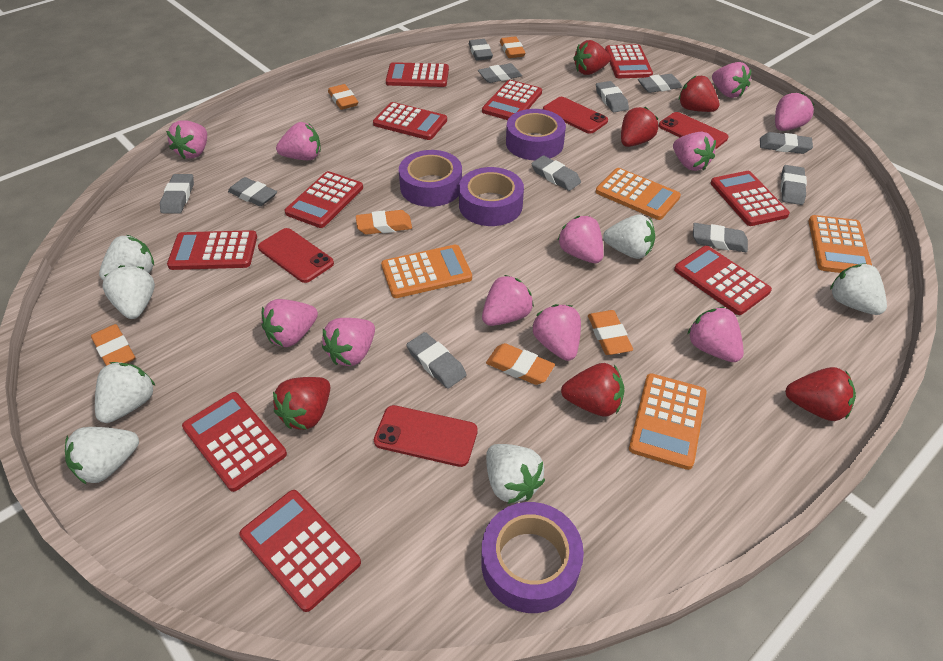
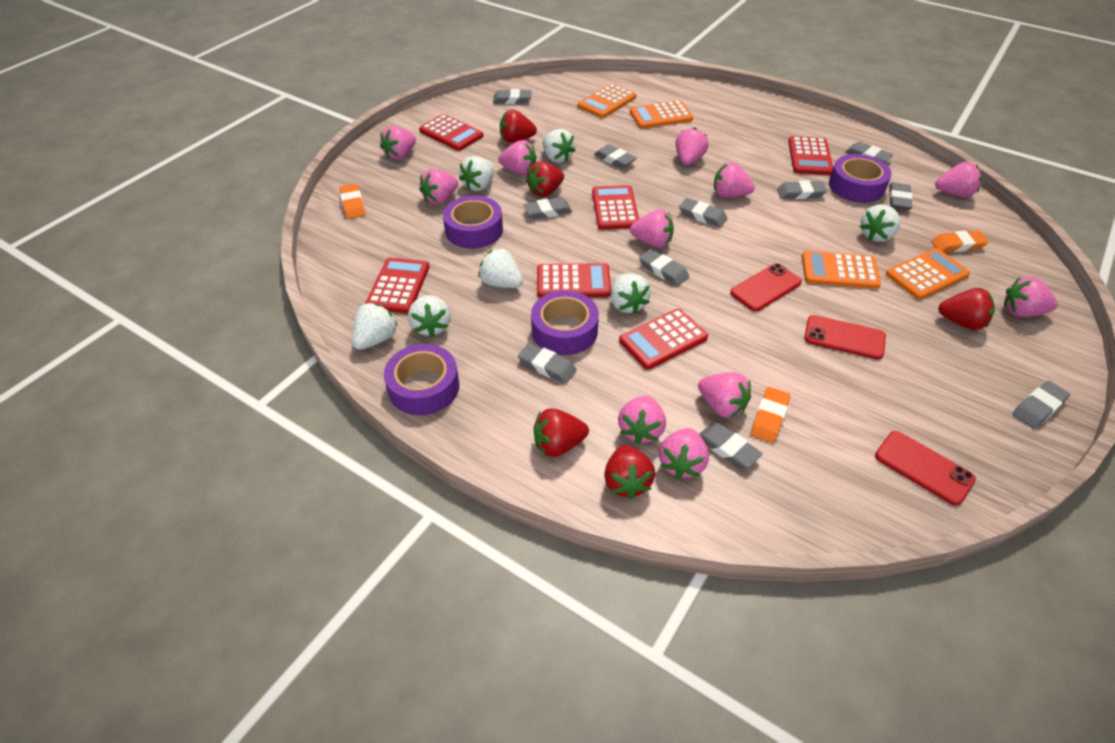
orange eraser: [91,324,135,366] [328,84,358,110] [356,210,412,234] [486,343,555,385] [500,36,525,58] [588,310,633,355] = 6 -> [340,184,365,219] [750,387,791,443] [931,231,989,252] = 3
red calculator: [167,230,257,270] [182,392,287,492] [239,490,361,612] [285,171,363,228] [373,102,447,140] [386,62,449,87] [482,80,542,120] [605,44,653,78] [674,246,772,315] [710,171,790,226] = 10 -> [365,258,430,313] [419,114,483,151] [537,263,611,298] [592,185,639,230] [619,308,708,370] [788,136,833,175] = 6
red phone: [258,228,334,283] [374,405,478,467] [543,97,608,133] [659,112,728,150] = 4 -> [730,263,802,311] [804,315,886,360] [875,431,976,506] = 3
red strawberry: [273,377,330,430] [561,363,625,417] [573,40,610,75] [621,107,659,147] [679,75,719,112] [785,367,856,421] = 6 -> [500,109,537,143] [526,161,564,197] [534,408,589,457] [604,445,655,499] [938,288,995,330] = 5

